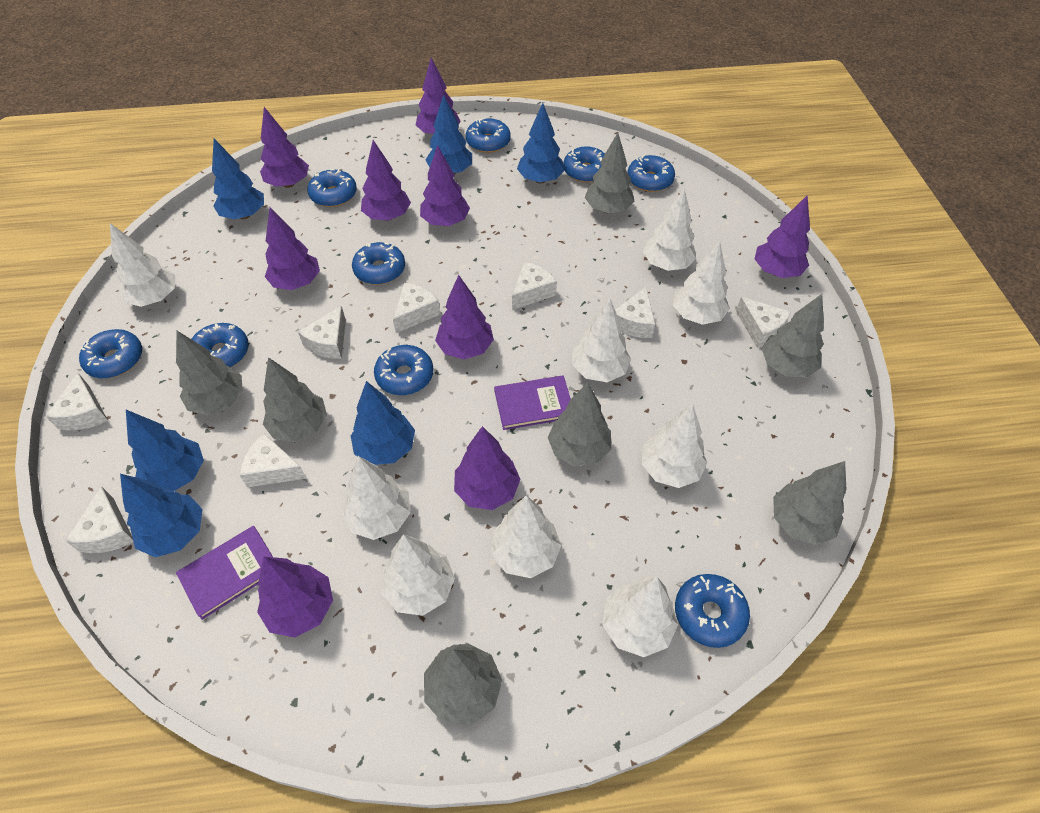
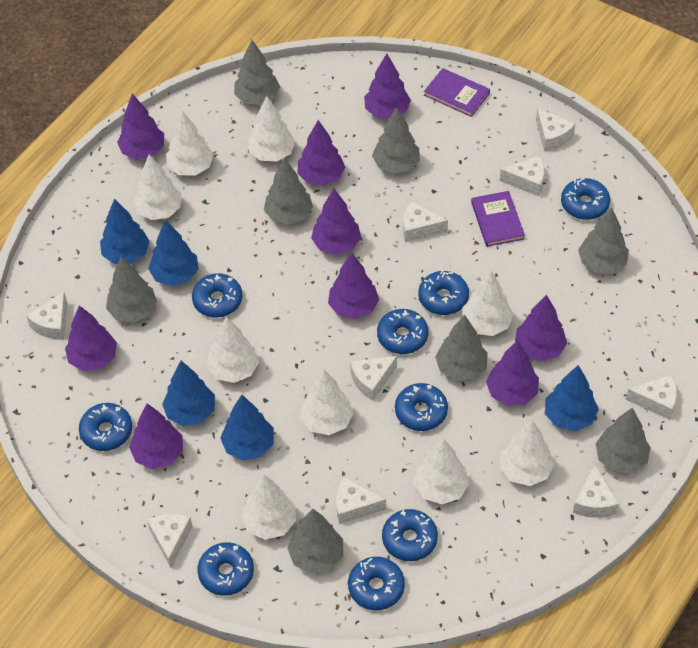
blue tree: [120,474,203,557] [126,410,204,491] [212,139,264,219] [351,381,415,465] [426,95,472,175] [517,103,565,184] = 6 -> [100,199,150,264] [148,220,198,286] [162,361,215,426] [220,395,274,460] [545,365,599,431] = 5
grey tree: [176,330,243,415] [263,357,327,442] [424,643,502,726] [548,382,611,466] [585,133,635,214] [761,294,824,378] [773,461,846,545] = 7 -> [106,257,157,323] [234,40,280,105] [264,158,313,225] [287,509,343,574] [372,107,420,174] [435,315,488,381] [578,207,629,273] [596,408,651,473] = 8
white cheese: [46,373,108,430] [65,486,133,553] [240,433,306,487] [298,306,346,359] [393,283,440,333] [512,262,557,310] [615,287,655,338] [736,297,791,348] = 8 -> [26,292,67,340] [147,514,193,568] [336,477,386,524] [350,356,397,400] [403,201,448,242] [500,156,544,196] [536,108,575,151] [573,464,618,518] [626,374,677,420] = 9

